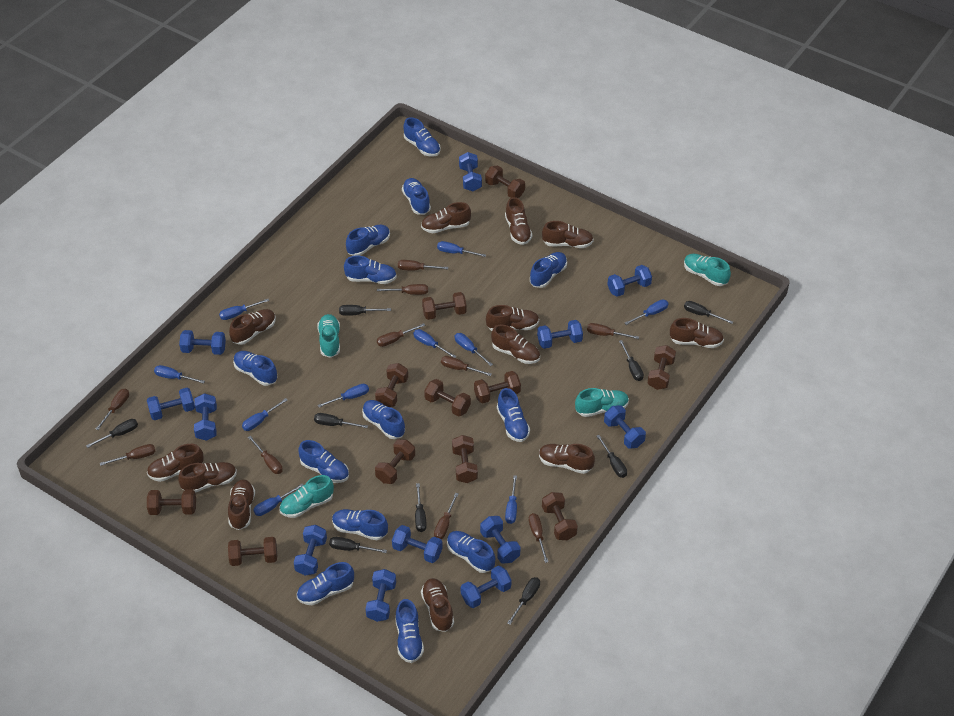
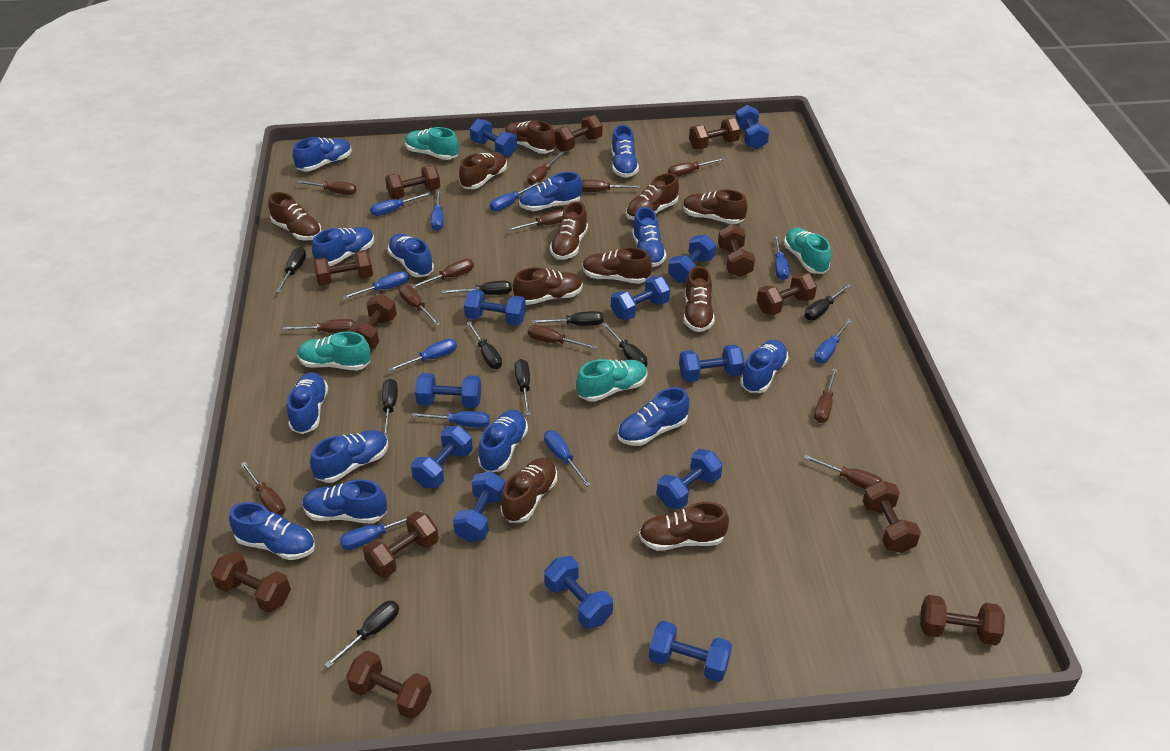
brown dumbbell: [147,489,196,515] [228,537,277,566] [375,363,408,407] [375,439,415,484] [422,292,467,320] [424,379,471,417] [452,435,478,483] [474,371,521,404] [485,165,525,198] [542,492,578,540] [647,345,676,390] = 11 -> [211,551,291,613] [313,250,373,286] [346,650,432,719] [348,294,397,349] [363,511,439,578] [385,165,440,199] [554,115,602,151] [689,118,741,149] [718,224,755,277] [757,272,817,315] [863,480,921,553] [920,595,1005,646] = 12
brown screwdriver: [96,389,129,430] [100,444,156,466] [248,436,283,474] [377,284,428,295] [377,323,425,347] [398,260,448,271] [434,493,459,539] [441,356,492,376] [529,513,548,563] [587,323,639,339] = 10 -> [241,462,286,516] [282,319,355,333] [296,180,356,195] [399,285,441,326] [411,259,474,289] [508,209,564,231] [527,152,564,185] [528,325,597,349] [582,180,640,192] [668,158,724,177] [804,455,883,490] [814,369,837,423] = 12
brown shoe: [147,444,204,482] [178,462,237,493] [228,479,255,530] [229,309,276,345] [421,202,471,234] [421,578,454,632] [486,305,539,331] [491,325,540,364] [505,197,532,245] [539,444,595,474] [542,221,594,248] [670,318,724,348] = 12 -> [268,192,322,241] [459,152,507,189] [501,458,557,522] [505,120,555,154] [513,267,583,305] [550,201,588,260] [583,247,652,284] [626,173,679,220] [639,502,729,551] [683,189,747,224] [684,266,715,332] = 11

